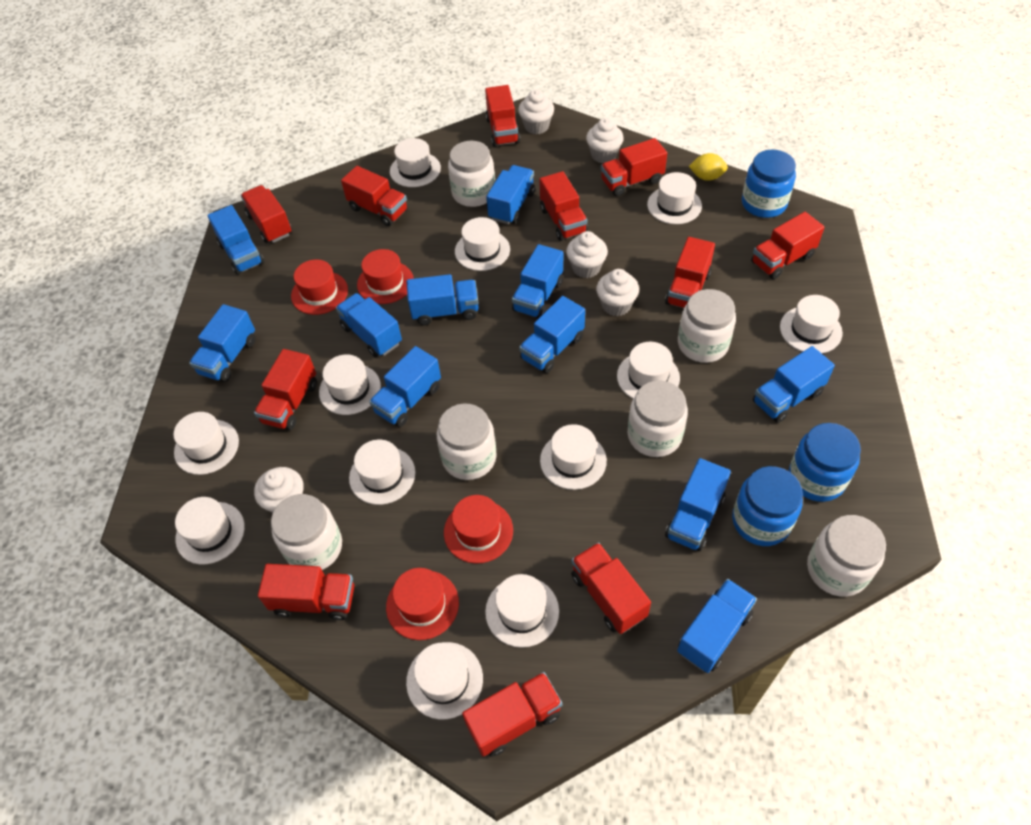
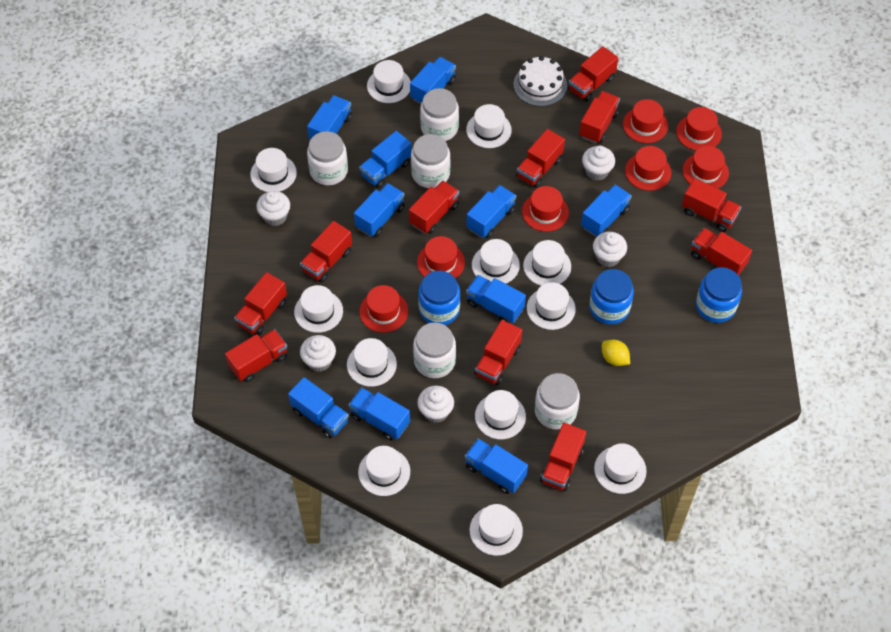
blue truck: [189,304,256,382] [208,205,264,275] [336,293,402,357] [369,346,441,427] [406,274,479,325] [486,165,535,224] [512,244,563,319] [519,296,585,373] [665,458,731,551] [677,579,757,673] [753,346,835,423] = 11 -> [288,377,349,438] [307,95,352,140] [348,387,410,441] [354,183,405,237] [359,131,412,188] [410,57,456,104] [465,438,528,494] [466,275,526,323] [467,185,516,238] [581,184,632,237] = 10
red hat: [291,259,348,315] [357,249,414,304] [386,568,459,640] [444,495,513,564] = 4 -> [359,285,408,333] [417,236,465,279] [522,186,569,232] [623,99,668,143] [625,146,671,191] [676,107,722,150] [683,146,729,189] = 7
white cake: none = 0 -> [513,56,567,106] = 1
white jar: [271,494,342,570] [437,403,497,480] [448,141,495,207] [628,380,688,457] [678,289,736,363] [807,515,886,597] = 6 -> [307,131,348,185] [411,134,451,188] [413,322,456,378] [420,88,459,141] [535,373,580,430] = 5

